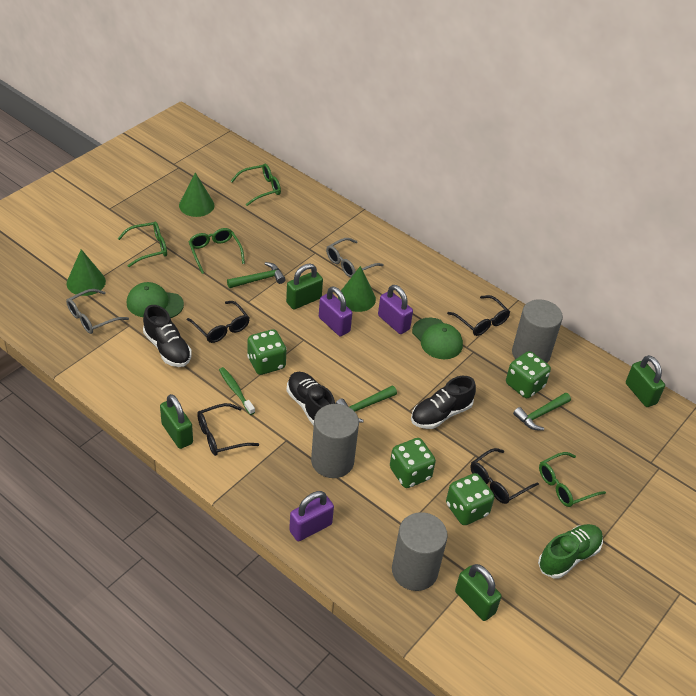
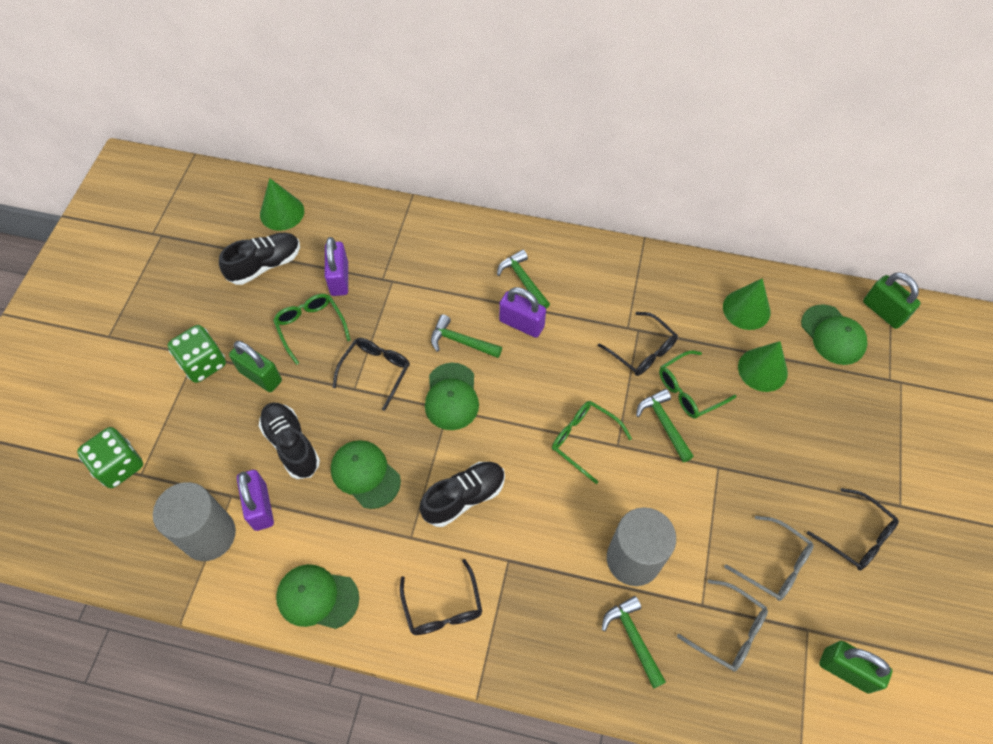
green cap: [127,282,184,318] [412,318,463,359] = 2 -> [276,564,359,629] [331,440,401,509] [425,363,479,430] [801,304,867,365] = 4
green dice: [247,329,287,375] [390,438,436,488] [446,473,494,525] [506,351,551,398] = 4 -> [77,427,143,488] [168,325,226,383] = 2
green glasses: [118,221,167,267] [189,228,245,274] [231,164,281,206] [539,452,606,507] = 4 -> [273,294,351,365] [552,401,632,484] [659,350,736,419] = 3
green hammer: [227,262,286,288] [335,386,397,423] [513,393,571,431] = 3 -> [431,315,502,358] [497,250,550,309] [602,596,666,689] [636,389,694,462] = 4
green padlock: [160,394,193,449] [286,264,323,309] [455,564,502,621] [626,355,665,407] = 4 -> [229,341,282,392] [819,641,892,694] [863,272,921,329] = 3
green shoe: [538,524,603,578] = 1 -> none = 0
green toothbrush: [219,367,255,415] = 1 -> none = 0
grey cylinder: [311,404,359,478] [392,512,448,591] [512,299,563,363] = 3 -> [153,482,236,561] [607,507,676,586] = 2

